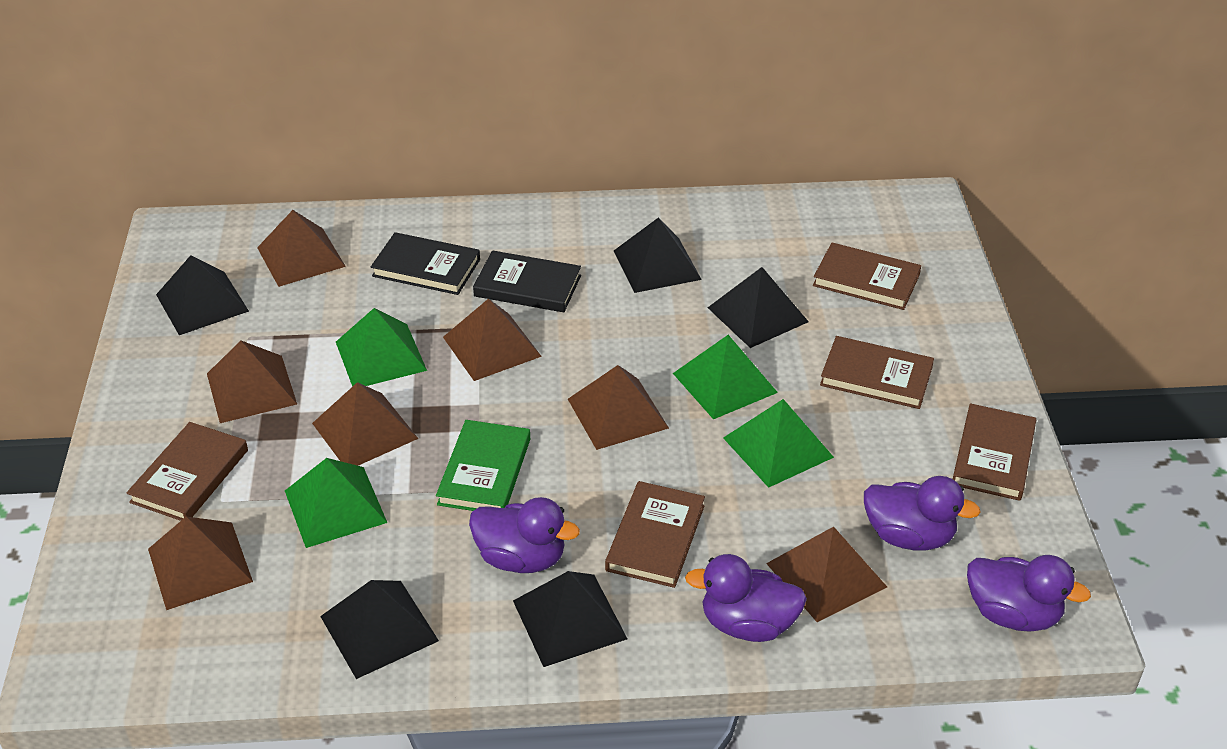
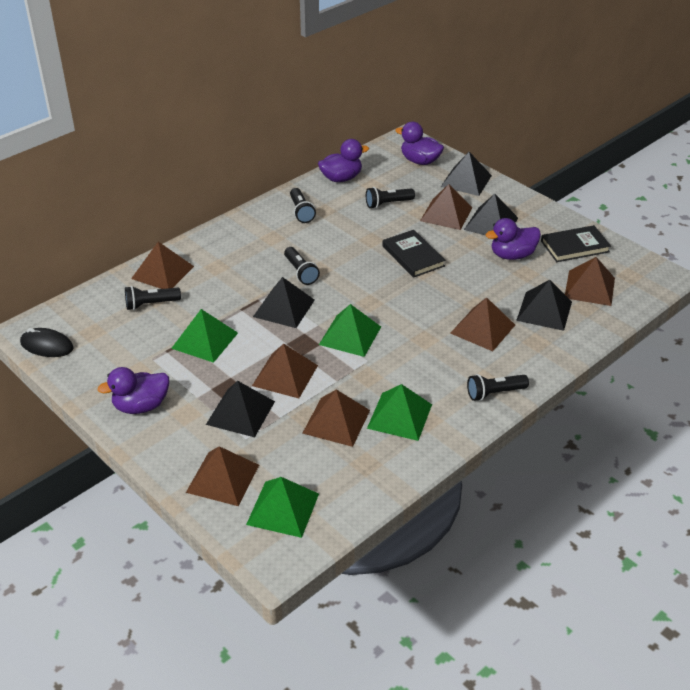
black flashlight: none = 0 -> [125,286,181,310] [284,247,320,285] [290,188,316,223] [366,187,415,209] [467,374,529,401] = 5
black mouse: none = 0 -> [20,328,73,357] = 1
brown book: [126,422,248,521] [605,481,705,588] [813,243,921,310] [820,336,934,409] [953,403,1036,501] = 5 -> none = 0
green book: [436,420,530,511] = 1 -> none = 0

